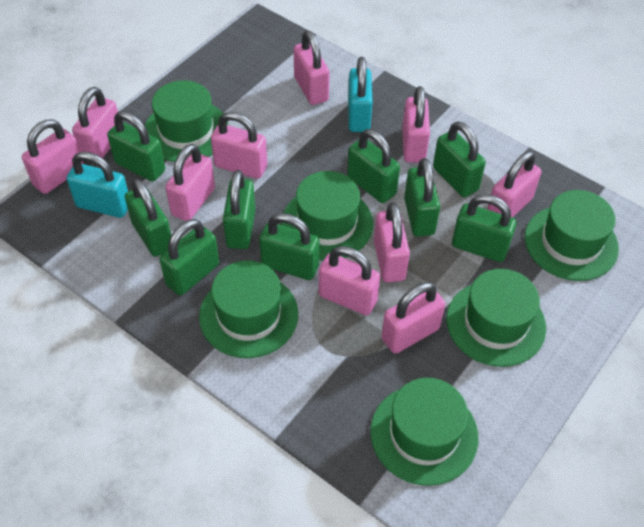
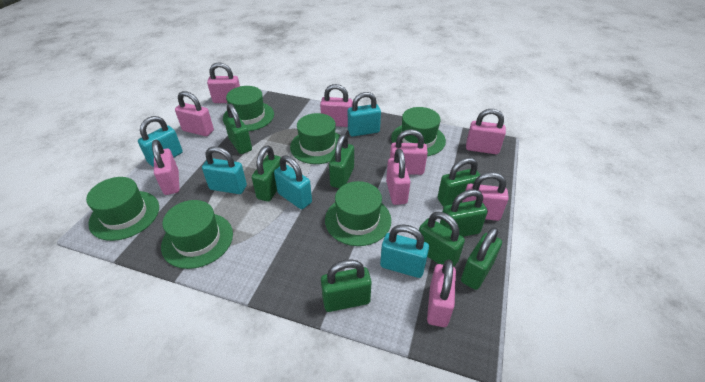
green padlock: [107,111,165,182] [125,179,171,257] [160,219,219,296] [223,170,255,249] [259,213,319,280] [347,129,400,203] [404,158,440,237] [433,121,486,197] [452,194,516,262] = 9 -> [224,103,252,154] [252,146,281,202] [321,259,372,312] [329,134,354,188] [419,212,465,267] [438,158,480,207] [440,189,488,237] [461,227,502,290] = 8
pink padlock: [22,119,84,194] [72,87,118,162] [165,144,215,221] [211,112,267,179] [294,30,330,105] [319,246,380,315] [374,203,410,283] [381,282,445,354] [402,86,430,163] [487,151,541,218] = 10 -> [152,140,179,195] [175,91,214,136] [207,62,240,103] [320,84,353,127] [386,148,411,205] [390,129,428,175] [427,259,456,327] [462,172,509,221] [466,109,506,154] = 9
turquoise padlock: [67,152,128,218] [348,57,373,132] = 2 -> [138,116,183,167] [202,146,247,194] [274,155,312,209] [348,92,381,137] [380,224,429,278] = 5

